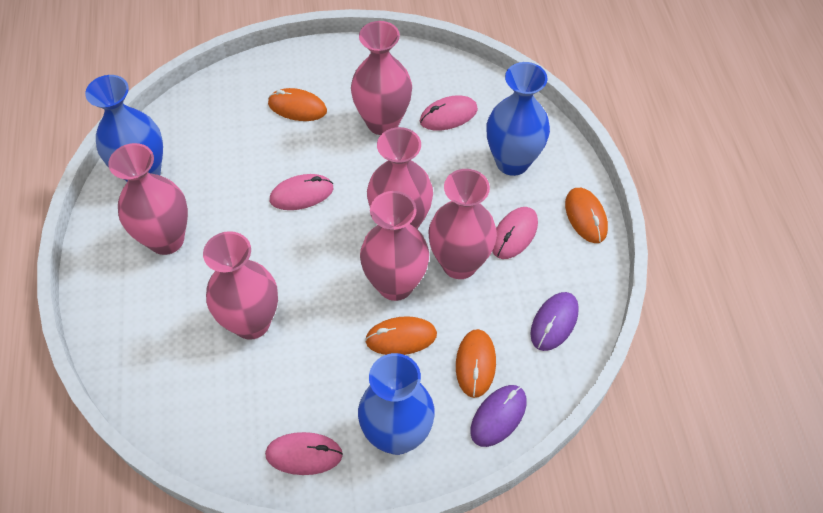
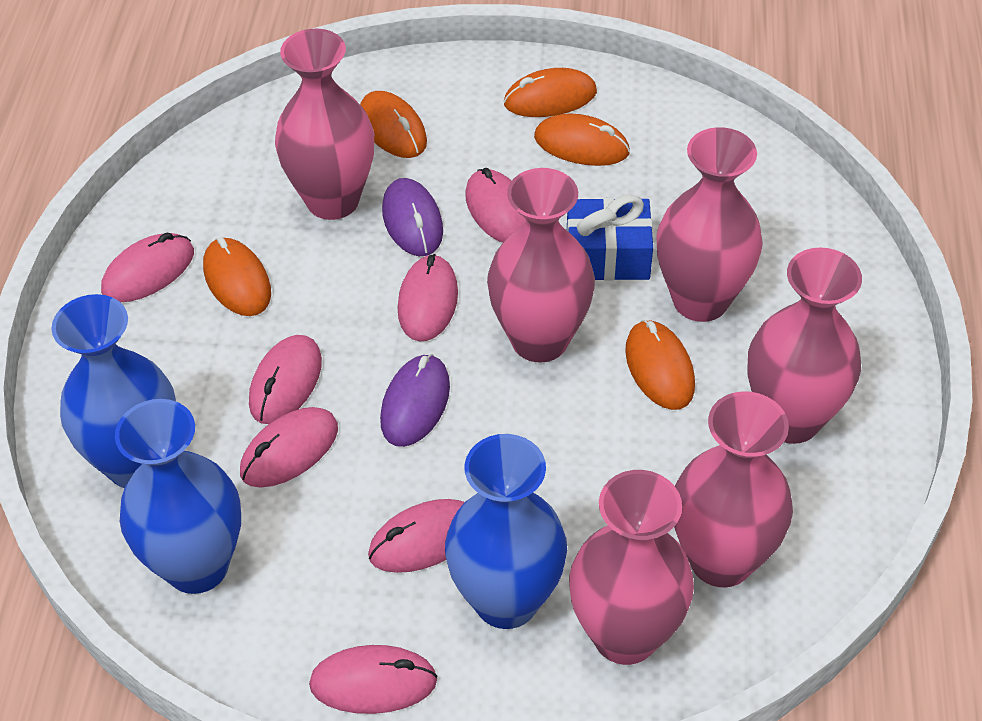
blue gift: none = 0 -> [567,194,653,281] = 1
orange mouse: [268,88,327,121] [365,316,437,355] [456,329,496,398] [565,188,608,243] = 4 -> [203,237,271,316] [360,91,427,158] [504,68,597,117] [534,114,630,166] [625,320,695,410] = 5
pink mouse: [265,432,343,475] [270,174,333,210] [420,96,478,131] [492,207,538,259] = 4 -> [101,233,194,302] [240,407,338,487] [249,335,322,424] [309,645,437,714] [368,499,465,573] [398,254,458,341] [465,168,526,243] = 7

